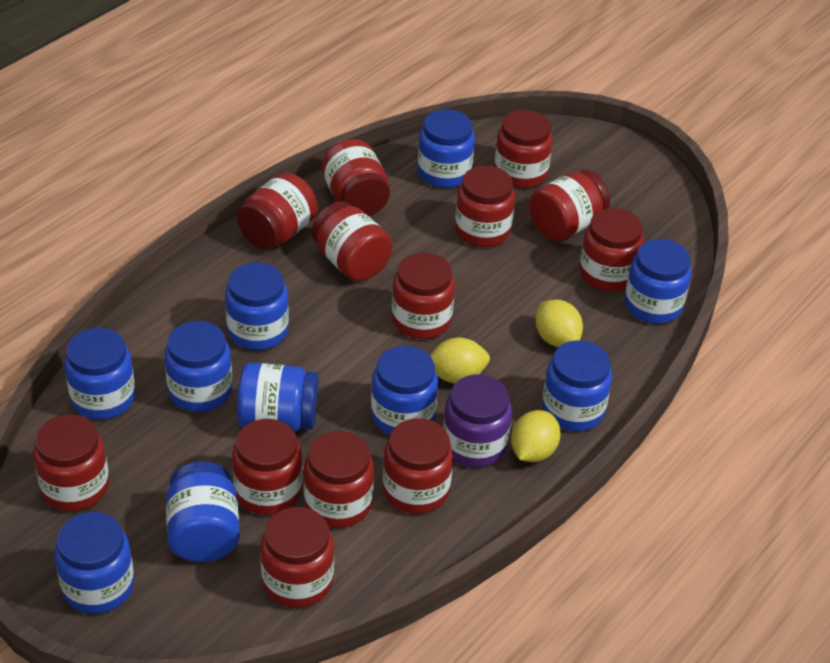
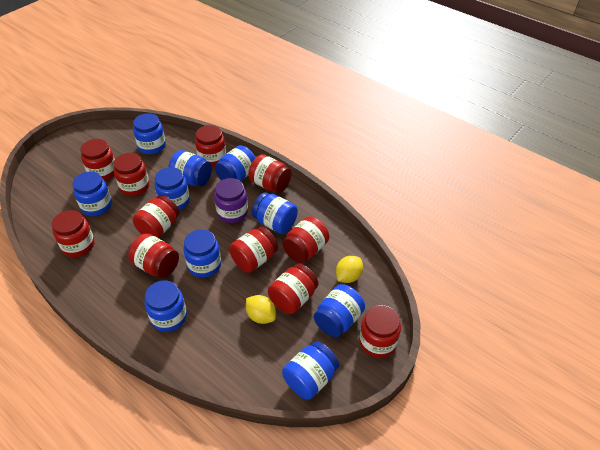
red jar: [33,415,109,511] [232,419,303,515] [237,172,318,250] [260,507,334,608] [304,431,374,528] [312,201,393,281] [322,139,390,216] [383,418,453,514] [392,253,455,339] [455,166,515,247] [494,110,553,188] [529,170,610,241] [579,208,644,291] = 13 -> [52,210,95,257] [81,139,115,181] [113,153,150,196] [128,233,179,278] [133,195,179,238] [195,125,226,167] [229,227,278,273] [248,154,292,193] [268,264,318,314] [282,216,329,263] [360,305,401,358] = 11
yellow lemon: [430,337,490,383] [511,410,561,462] [535,300,583,347] = 3 -> [246,295,276,324] [336,256,363,283] = 2

